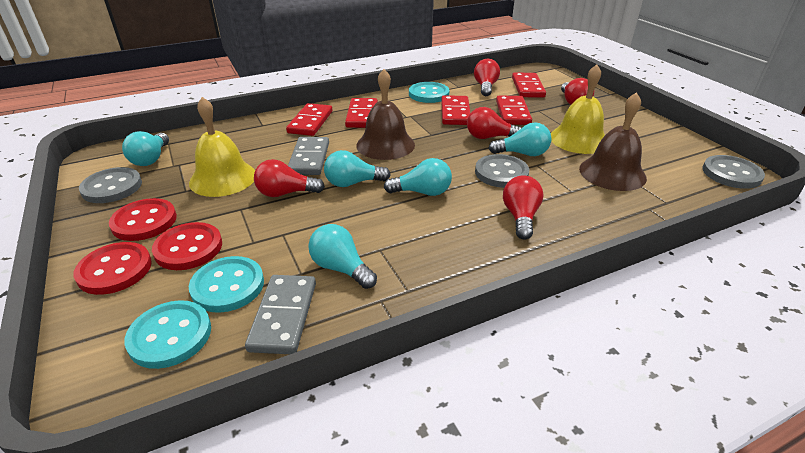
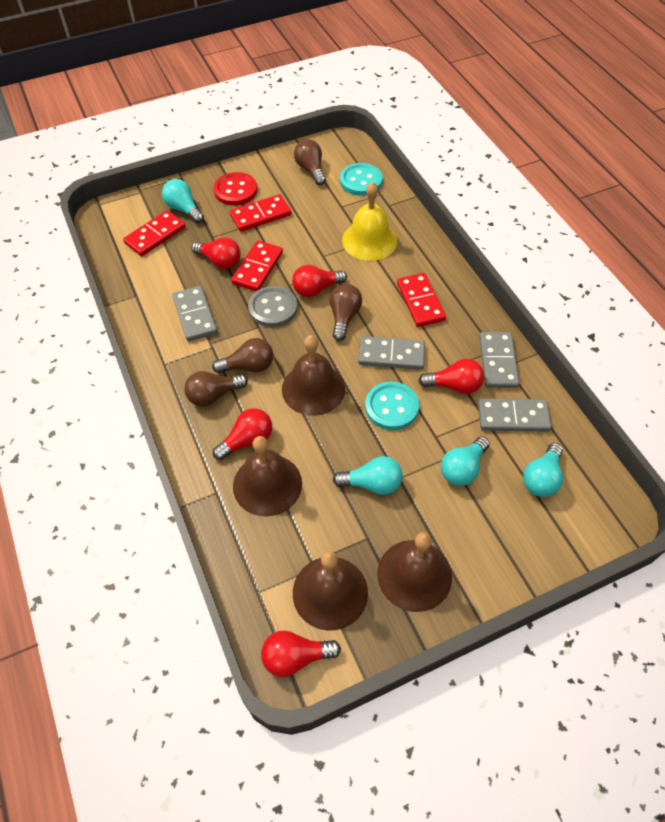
brown bell: [356,69,415,160] [579,92,647,191] = 2 -> [233,436,302,517] [282,335,345,416] [293,551,368,631] [377,532,452,612] = 4
brown light bulb: none = 0 -> [184,371,248,407] [212,338,273,373] [294,139,326,185] [330,284,362,341] = 4
grey button: [79,167,142,203] [475,154,529,188] [703,155,765,189] = 3 -> [248,286,297,327] = 1
grey domino: [245,275,316,354] [288,137,329,175] = 2 -> [172,286,217,341] [358,336,425,370] [478,398,551,432] [479,332,519,388] = 4
red button: [74,242,152,295] [109,198,177,241] [152,222,222,270] = 3 -> [214,172,257,206] = 1
red domino: [286,103,332,136] [345,98,378,128] [441,95,470,125] [496,96,532,125] [512,73,546,97] = 5 -> [123,210,185,256] [230,194,291,232] [231,240,283,291] [397,273,446,327] = 4
turquoise button: [125,300,211,369] [189,256,264,313] [409,82,449,103] = 3 -> [340,163,383,196] [365,382,419,430] = 2
turquoise light bulb: [122,131,169,166] [308,224,377,289] [324,150,391,187] [384,158,452,196] [489,122,551,156] = 5 -> [162,179,204,223] [333,456,403,495] [441,436,490,486] [523,443,563,497] = 4
yellow bell: [189,97,255,197] [551,64,605,154] = 2 -> [342,181,397,261] = 1

